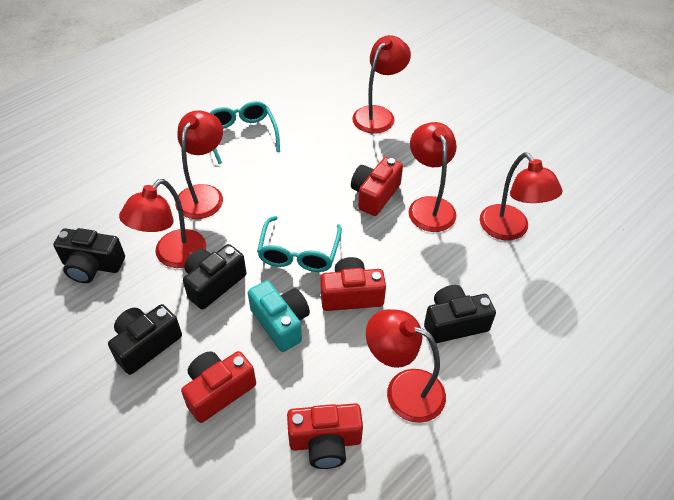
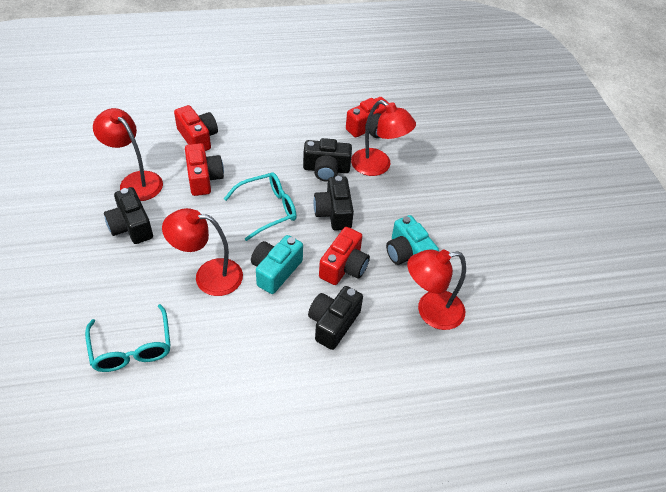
red lamp: [119,179,206,268] [175,110,223,219] [352,35,411,133] [366,309,446,423] [408,122,457,232] [480,152,562,241] = 6 -> [93,108,163,201] [162,208,243,296] [351,100,416,176] [408,249,466,330] = 4
turquoise camera: [248,280,310,352] = 1 -> [251,235,303,294] [386,215,439,265] = 2

